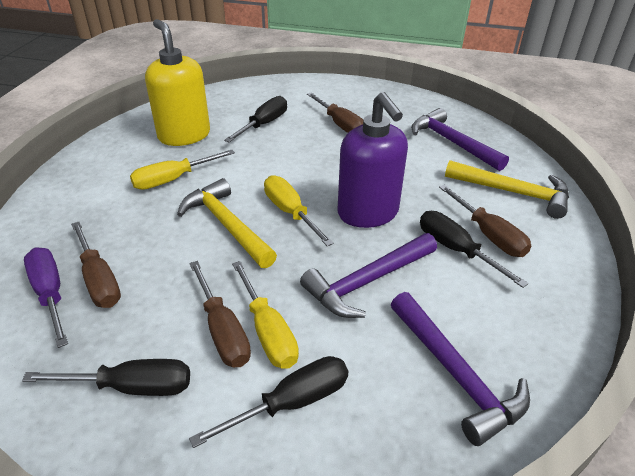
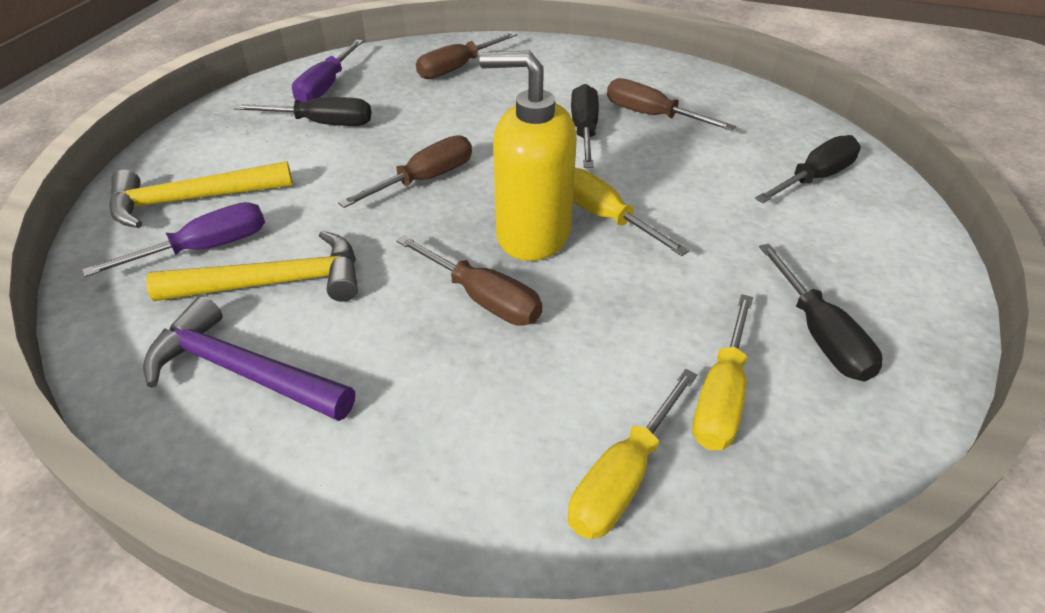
purple hammer: [300,233,437,318] [391,292,530,446] [411,108,509,171] = 3 -> [143,296,355,421] = 1
purple screwdriver: [24,247,68,348] = 1 -> [82,202,265,277] [292,39,363,102] = 2
purple soap dispenser: [338,92,408,228] = 1 -> none = 0

